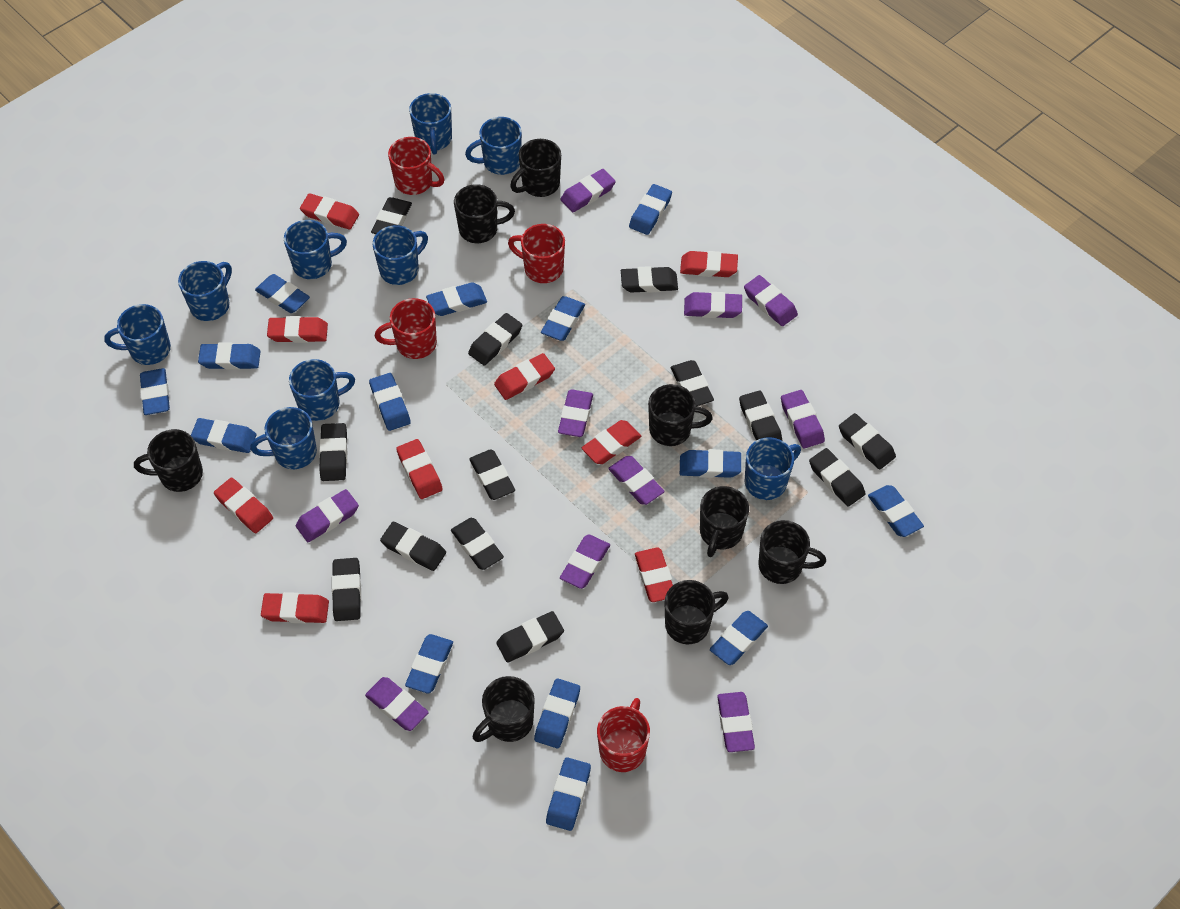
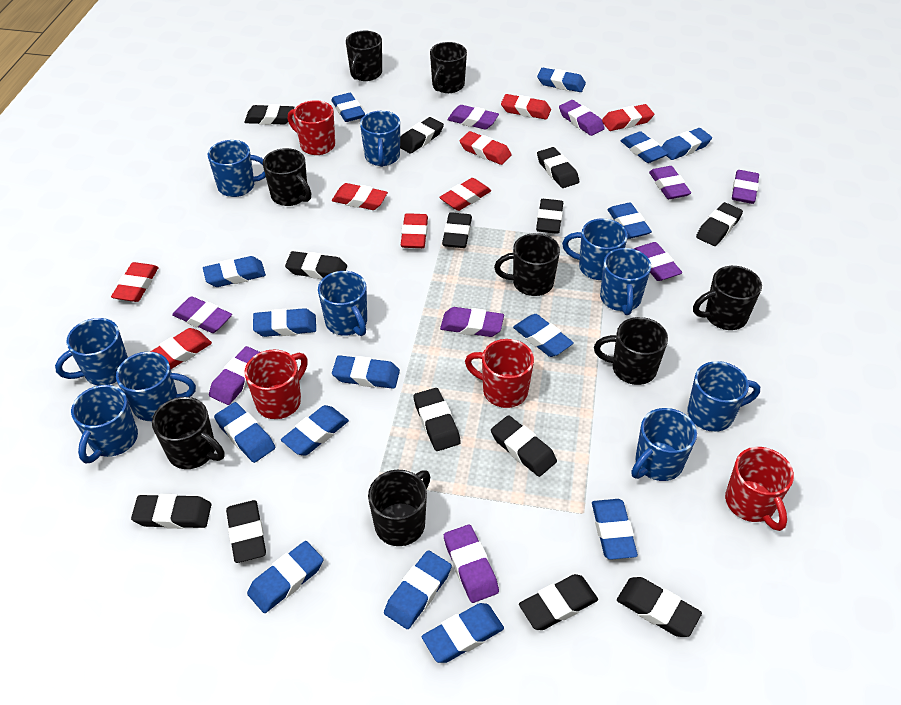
blue eraser: [140,368,170,415] [191,418,256,453] [198,342,261,370] [255,274,310,313] [369,373,411,431] [405,634,453,694] [426,282,487,316] [534,678,580,749] [541,296,585,341] [546,757,591,831] [629,184,672,235] [680,449,741,478] [710,611,768,665] [868,485,924,537] = 14 -> [203,256,266,287] [214,402,275,463] [247,541,323,613] [253,308,316,337] [281,405,349,456] [332,93,365,122] [332,355,400,389] [384,550,452,629] [422,603,504,663] [513,314,574,357] [537,68,586,92] [592,499,638,560] [607,203,652,239] [620,131,669,163] [662,128,712,160] = 15
blue mug: [104,304,171,365] [178,261,232,321] [250,407,317,469] [284,220,347,279] [289,359,355,421] [373,225,428,285] [409,93,452,155] [465,117,522,175] [745,437,801,500] = 9 -> [55,318,128,386] [71,385,138,463] [116,352,196,421] [208,140,266,197] [318,271,367,336] [360,111,400,167] [562,218,628,280] [600,248,651,315] [632,408,697,481] [687,361,760,432] = 10
purple eraser: [296,489,359,542] [365,677,429,731] [558,389,593,437] [560,169,616,212] [560,535,610,589] [608,456,665,505] [684,292,742,318] [717,692,755,752] [744,275,798,326] [781,390,825,448] = 10 -> [172,296,232,333] [209,346,260,405] [440,307,504,337] [444,525,499,603] [447,105,499,129] [559,100,605,136] [634,242,682,281] [649,166,691,199] [732,170,759,204] = 9
red eraser: [214,478,273,533] [261,592,329,624] [267,316,328,343] [300,193,359,230] [396,439,443,499] [494,353,555,400] [581,420,641,464] [635,547,673,602] [680,251,738,277] = 9 -> [111,262,159,302] [150,328,212,369] [332,183,388,210] [401,213,428,248] [439,178,491,211] [459,131,512,165] [501,94,551,119] [602,104,654,131] = 8

